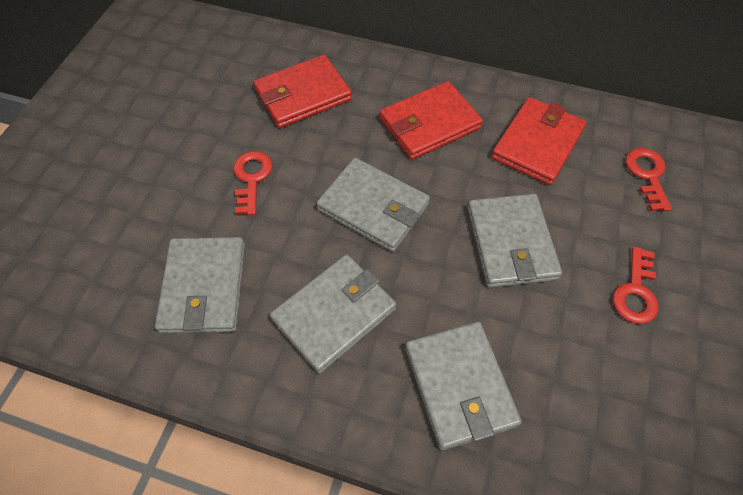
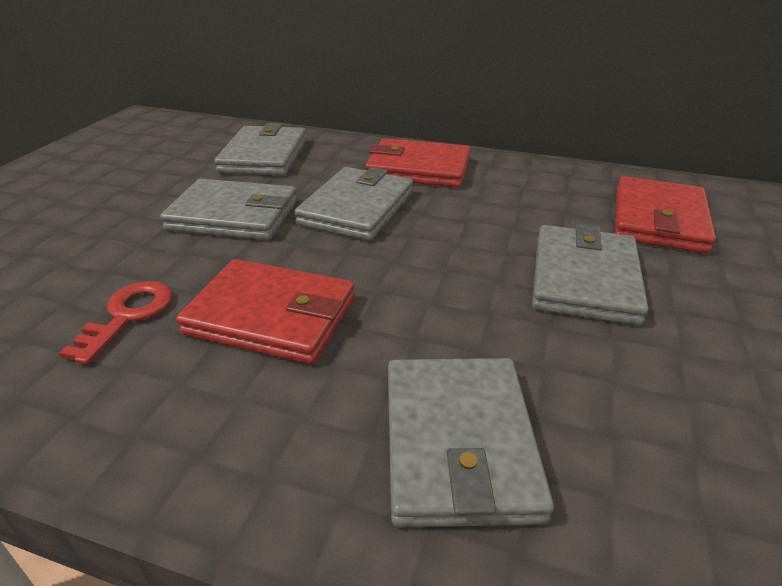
red key: [233,151,272,215] [613,246,658,324] [626,148,672,211] = 3 -> [59,281,173,365] = 1

